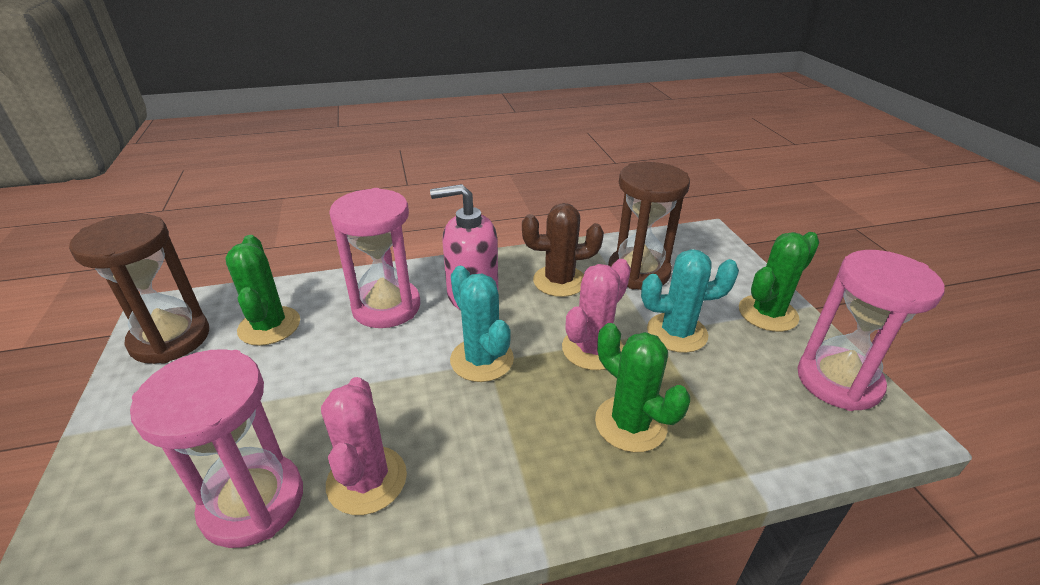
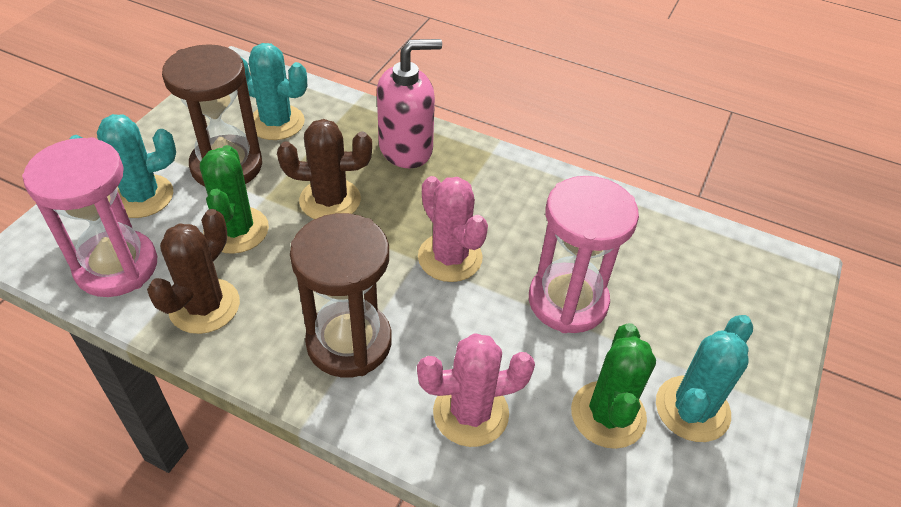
brown cactus: [522,203,604,297] = 1 -> [147,209,240,334] [277,119,372,219] = 2
green cactus: [225,235,300,346] [595,323,690,453] [739,232,819,332] = 3 -> [200,145,269,254] [571,323,656,449] = 2
pink hourglass: [130,349,303,548] [329,188,420,328] [798,250,944,411] = 3 -> [22,137,157,297] [529,176,639,333] = 2
turquoise cactus: [450,266,514,382] [641,249,739,353] = 2 -> [70,114,176,218] [241,43,307,140] [656,315,753,442] = 3

